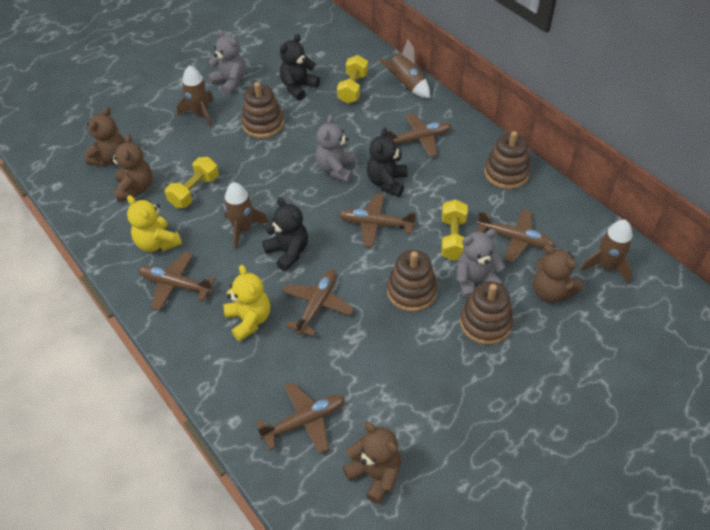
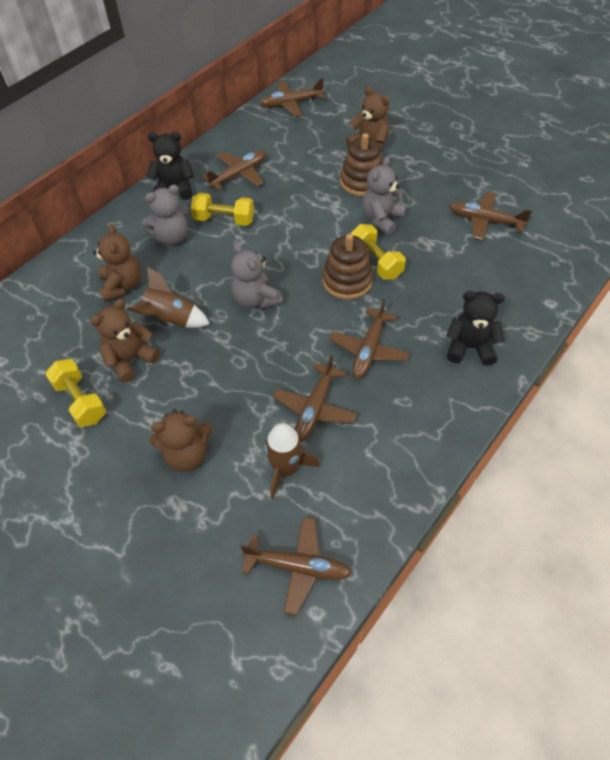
black teddy bear: [262,197,308,271] [280,34,320,101] [367,127,407,197] = 3 -> [147,132,194,200] [446,291,505,366] = 2
brown rocket: [177,65,214,127] [224,182,269,250] [378,39,430,98] [580,220,633,284] = 4 -> [127,267,210,328] [265,423,320,499] = 2
brown stacking toy: [241,82,284,138] [387,250,438,312] [460,281,513,345] [484,131,531,189] = 4 -> [322,234,373,299] [340,133,383,196] = 2
yellow teddy bear: [127,195,182,252] [223,265,270,342] = 2 -> none = 0

